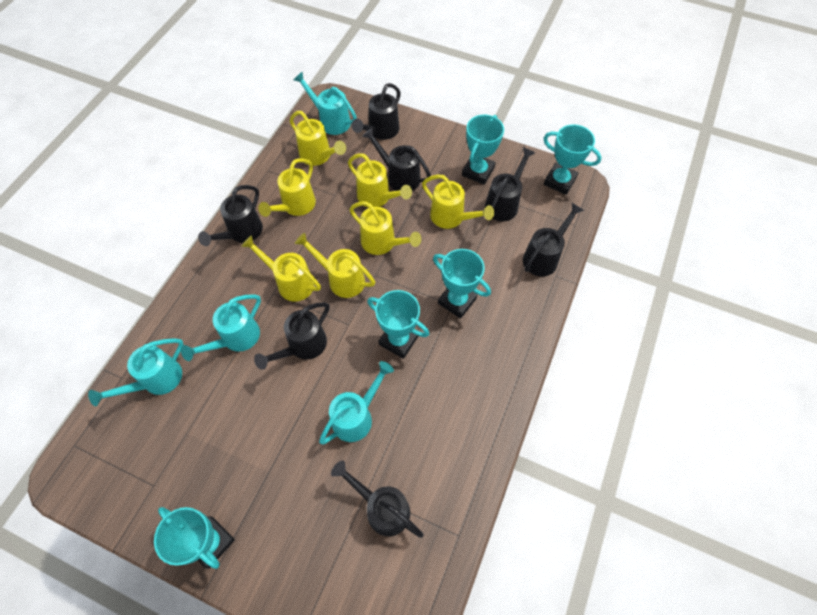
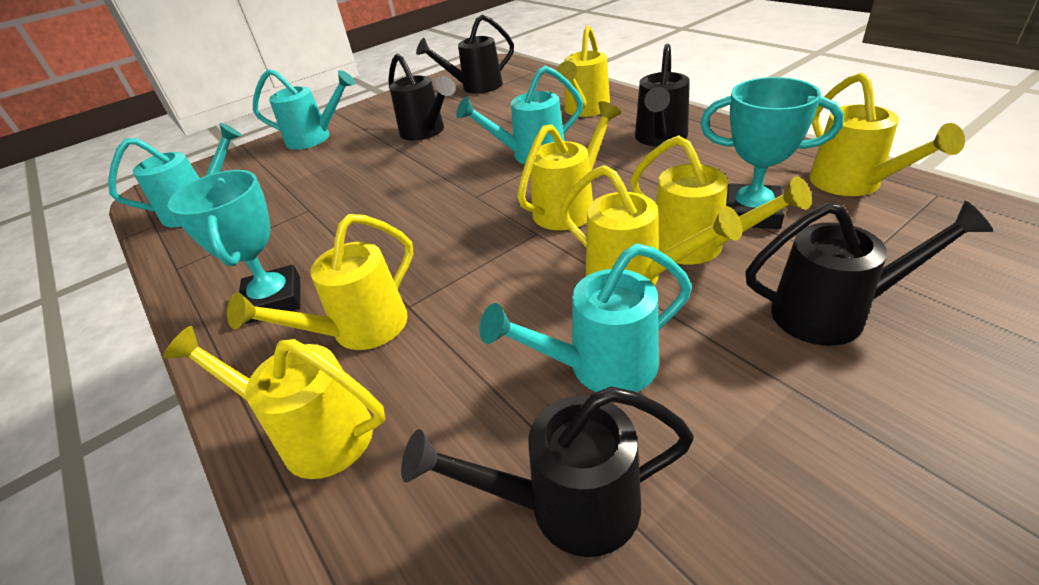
black watering can: [198,185,263,246] [254,302,330,370] [331,460,424,538] [352,83,401,140] [362,127,431,191] [485,147,535,221] [523,203,584,277] = 7 -> [388,53,455,141] [401,386,694,557] [416,15,514,94] [635,44,690,147] [745,201,993,346] = 5
turquoise trophy: [154,507,235,569] [367,290,429,359] [433,249,491,319] [462,115,504,185] [543,124,602,195] = 5 -> [168,170,300,324] [700,77,844,229] = 2

